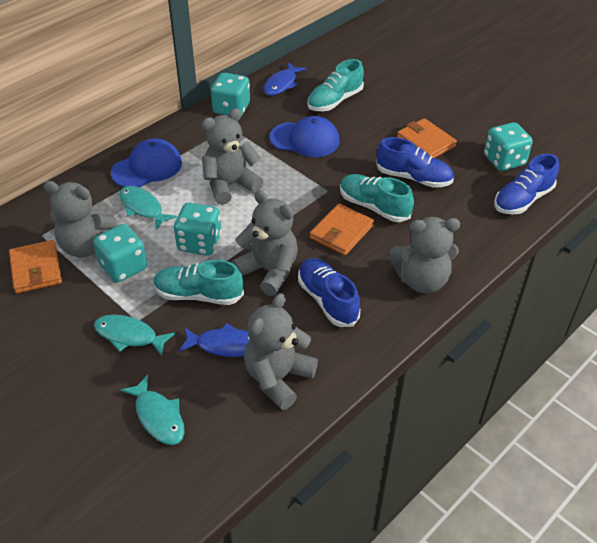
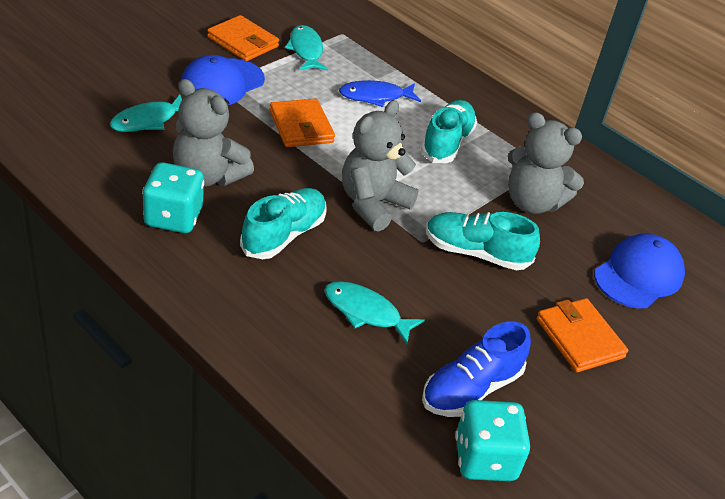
blue fish: [178,323,250,357] [263,62,306,96] = 2 -> [339,80,421,107] = 1
blue shoe: [298,258,360,327] [376,137,454,188] [494,154,559,215] = 3 -> [422,322,531,417] = 1
grey teddy bear: [43,181,119,258] [201,108,263,205] [232,190,298,296] [244,293,318,410] [389,217,460,293] = 5 -> [173,79,254,187] [342,100,419,231] [508,112,584,214] = 3
turquoise dice: [93,224,147,282] [174,203,222,256] [211,73,250,116] [484,122,533,171] = 4 -> [142,162,204,233] [455,400,530,481] = 2

